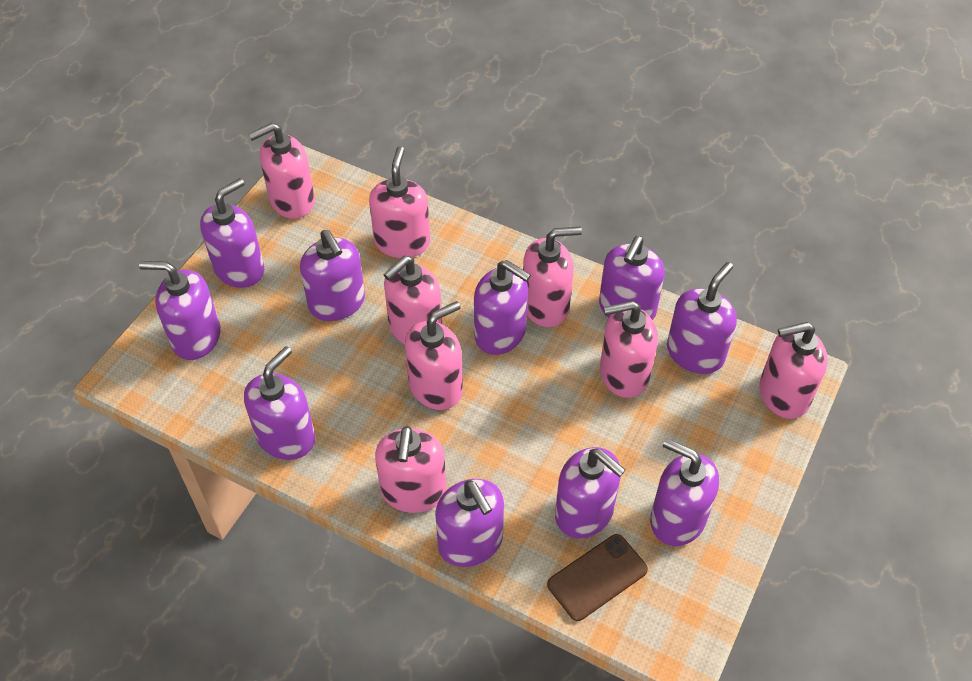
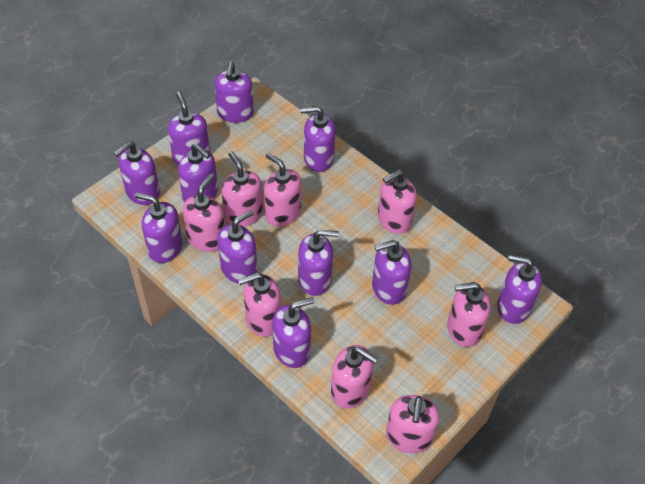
brown phone: [547,534,648,621] = 1 -> none = 0
purple soap dispenser: [139,261,221,360] [200,178,264,288] [244,346,315,460] [300,230,365,321] [435,479,504,567] [474,260,531,355] [555,447,626,539] [599,236,665,320] [650,438,719,546] [667,262,737,374] = 10 -> [114,141,160,205] [135,193,183,263] [168,92,210,165] [178,143,218,202] [214,61,254,123] [217,210,257,283] [272,297,314,368] [298,230,339,296] [300,106,336,172] [372,240,412,305] [497,255,542,324] = 11

